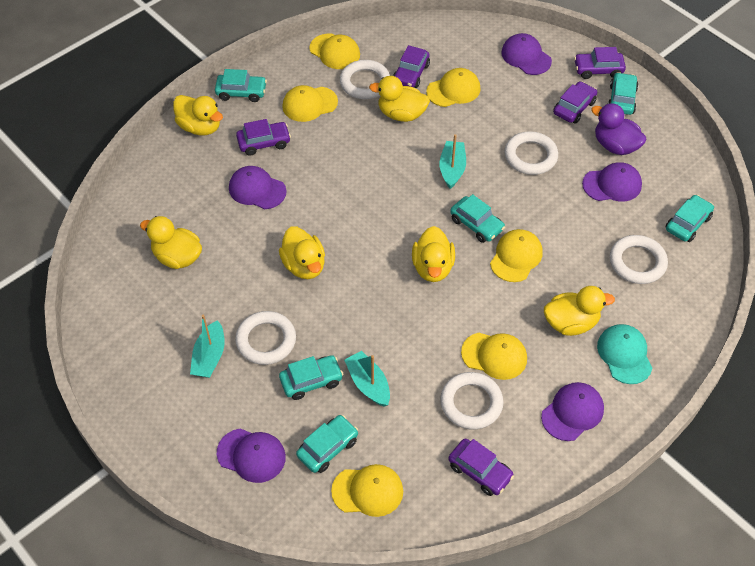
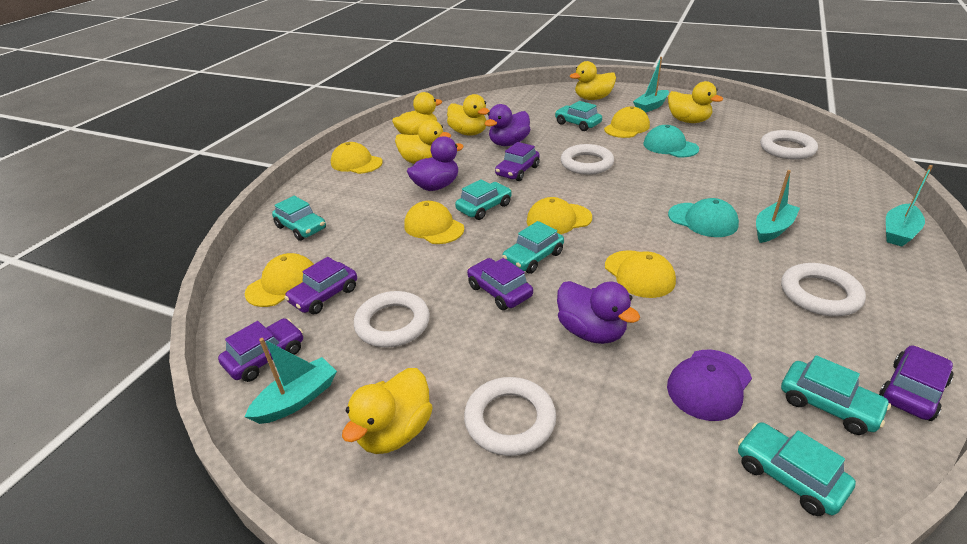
purple cap: [217,429,286,483] [229,166,287,209] [501,33,552,75] [541,382,604,441] [582,162,642,201] = 5 -> [667,350,752,421] = 1
purple duck: [591,103,646,155] = 1 -> [407,136,464,191] [485,104,530,146] [557,281,640,344] = 3
turquoise boat: [190,315,225,378] [344,351,390,407] [439,134,466,189] = 3 -> [245,338,337,424] [633,57,669,113] [756,170,800,243] [886,165,933,247] = 4
turquoise cap: [597,324,652,384] = 1 -> [643,125,699,157] [668,198,739,237] = 2

